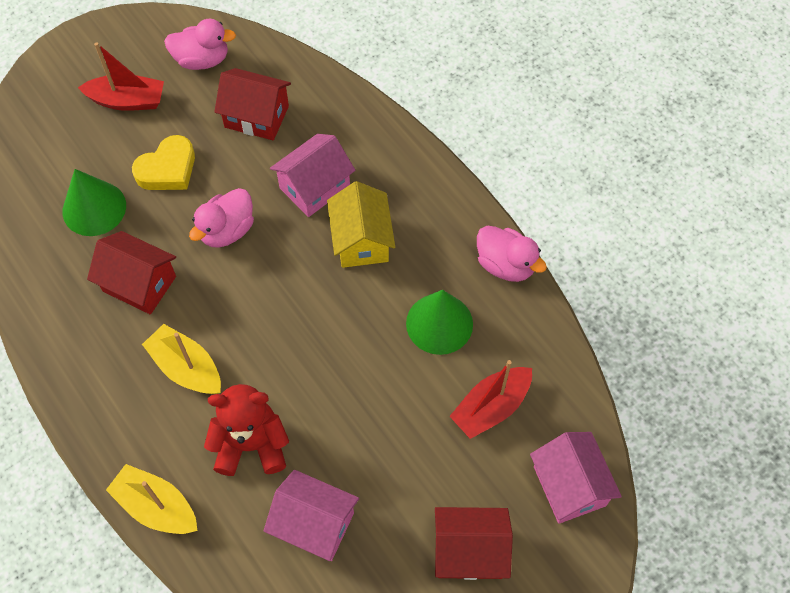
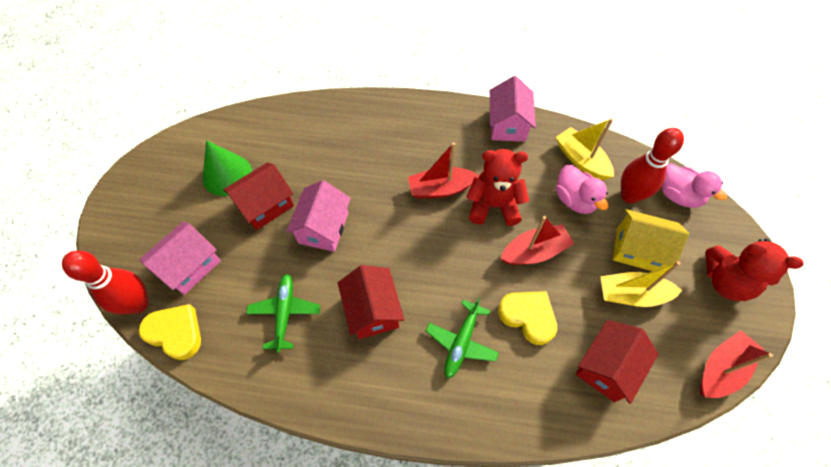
green cone: [63,169,126,236] [406,290,473,355] = 2 -> [202,140,252,196] = 1
green plane: none = 0 -> [246,274,320,353] [426,297,499,378] = 2
pink duck: [164,19,236,70] [189,188,254,248] [477,225,547,282] = 3 -> [556,165,608,214] [662,164,727,208] = 2
red boat: [78,42,164,111] [449,360,532,439] = 2 -> [408,142,479,199] [501,216,574,265] [700,330,773,398] = 3
red bowling pin: none = 0 -> [62,250,149,314] [621,128,684,203] = 2
red teddy bear: [204,384,289,476] = 1 -> [467,149,529,226] [706,239,804,301] = 2
yellow heart: [132,135,195,190] = 1 -> [139,304,201,360] [498,291,557,345] = 2

